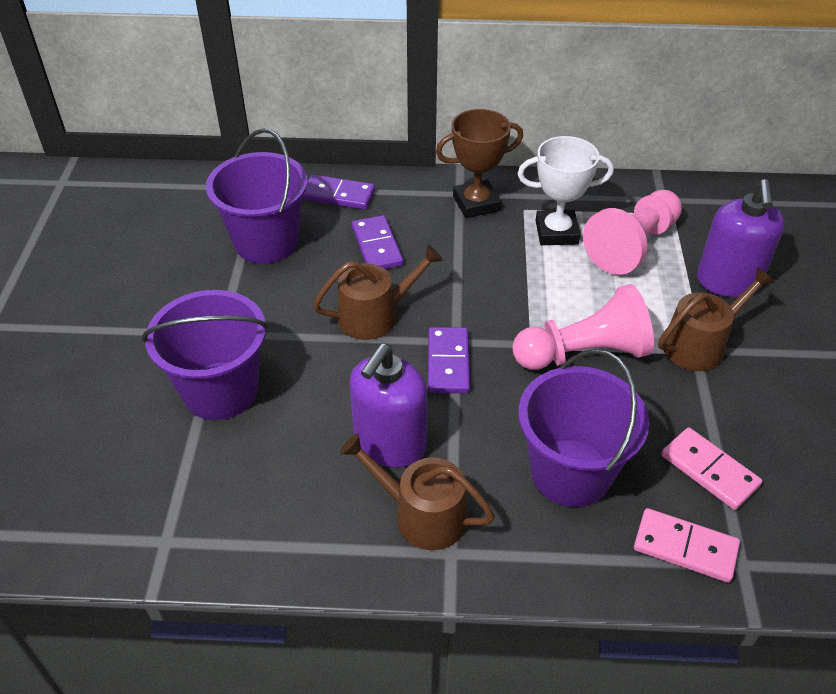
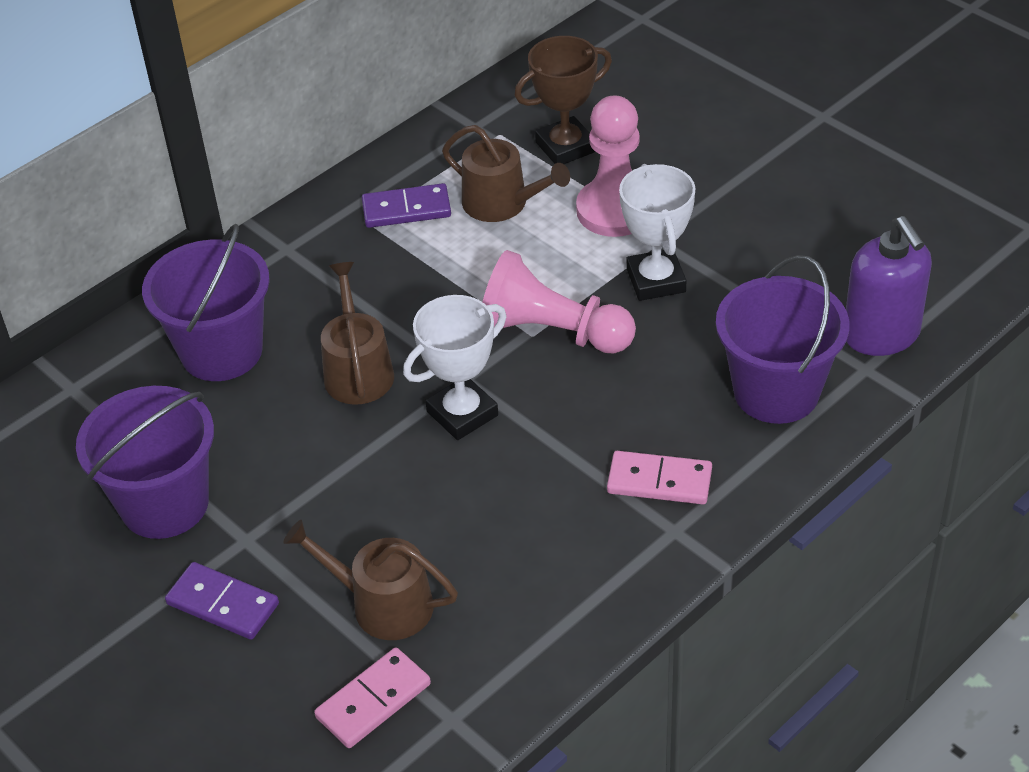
purple domino: [302,175,375,210] [352,215,403,269] [428,327,470,393] = 3 -> [165,562,279,640] [362,183,451,228] = 2
purple soap dispenser: [349,344,427,468] [697,179,784,297] = 2 -> [846,216,932,356] = 1
white trophy: [518,136,614,245] = 1 -> [403,295,506,440] [619,164,695,301] = 2

